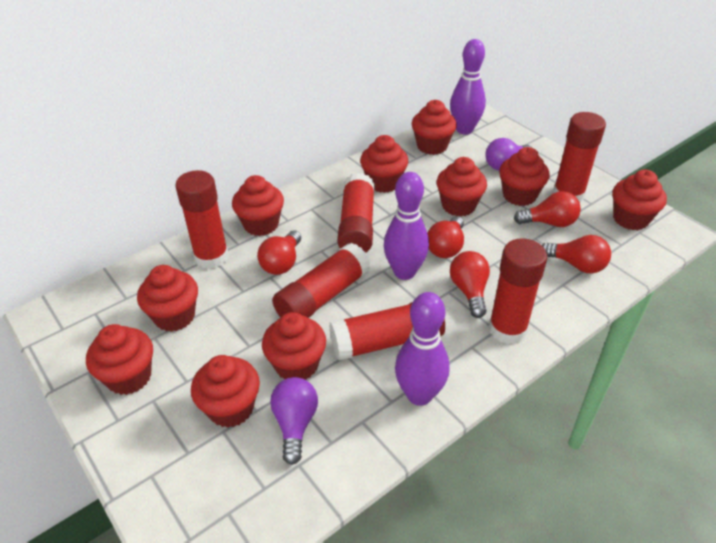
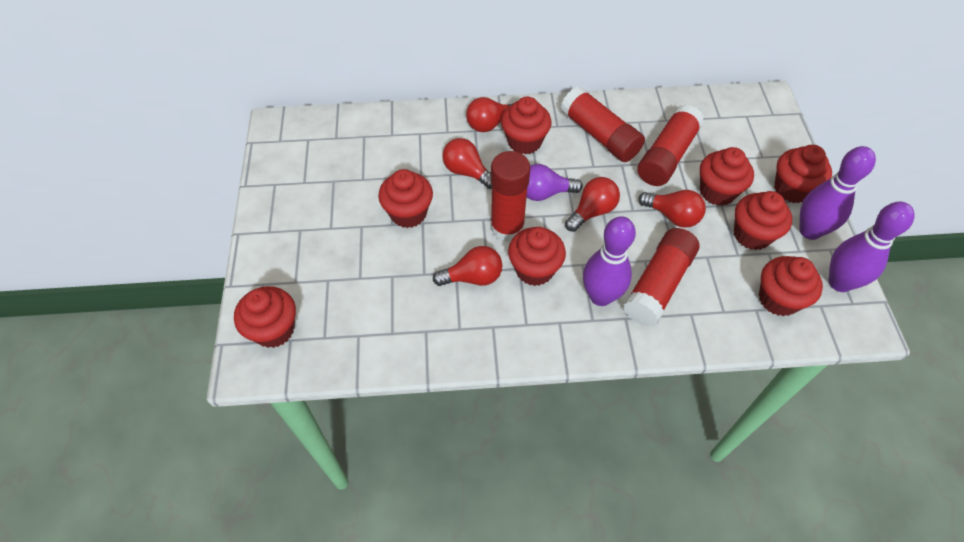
purple light bulb: [270,377,318,465] [485,138,532,170] = 2 -> [527,164,583,201] = 1
red cupcake: [86,324,153,395] [137,265,198,332] [191,355,260,428] [232,175,284,236] [262,312,326,380] [360,135,408,193] [412,100,457,155] [437,157,487,216] [499,147,550,206] [612,169,667,230] = 10 -> [234,286,296,348] [378,169,433,228] [501,97,551,155] [508,227,566,286] [700,147,754,206] [734,191,792,250] [759,256,823,316] [774,145,832,203] = 8
red glue stick: [175,170,229,269] [272,243,371,318] [329,302,445,361] [337,173,375,252] [489,238,547,344] [553,112,606,203] = 6 -> [490,151,531,242] [561,87,645,162] [623,228,699,326] [637,104,704,186] = 4

